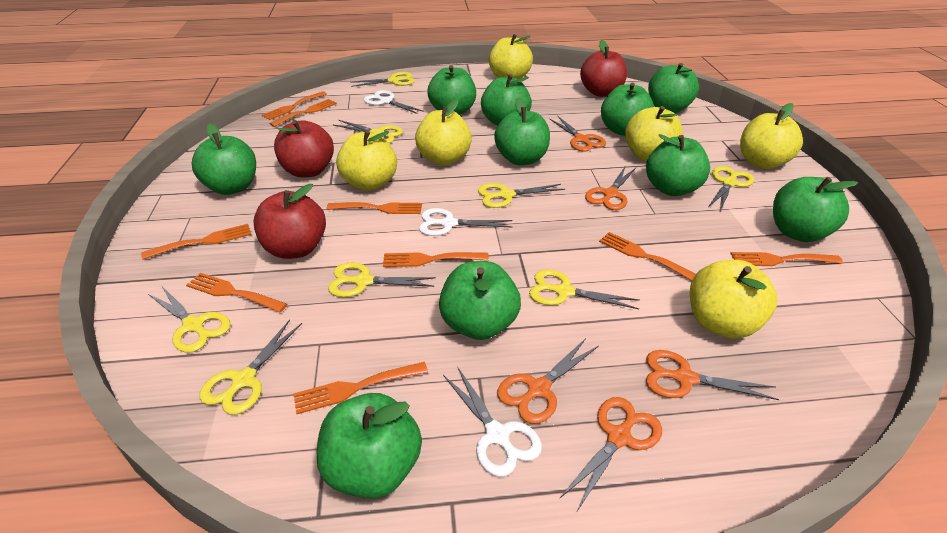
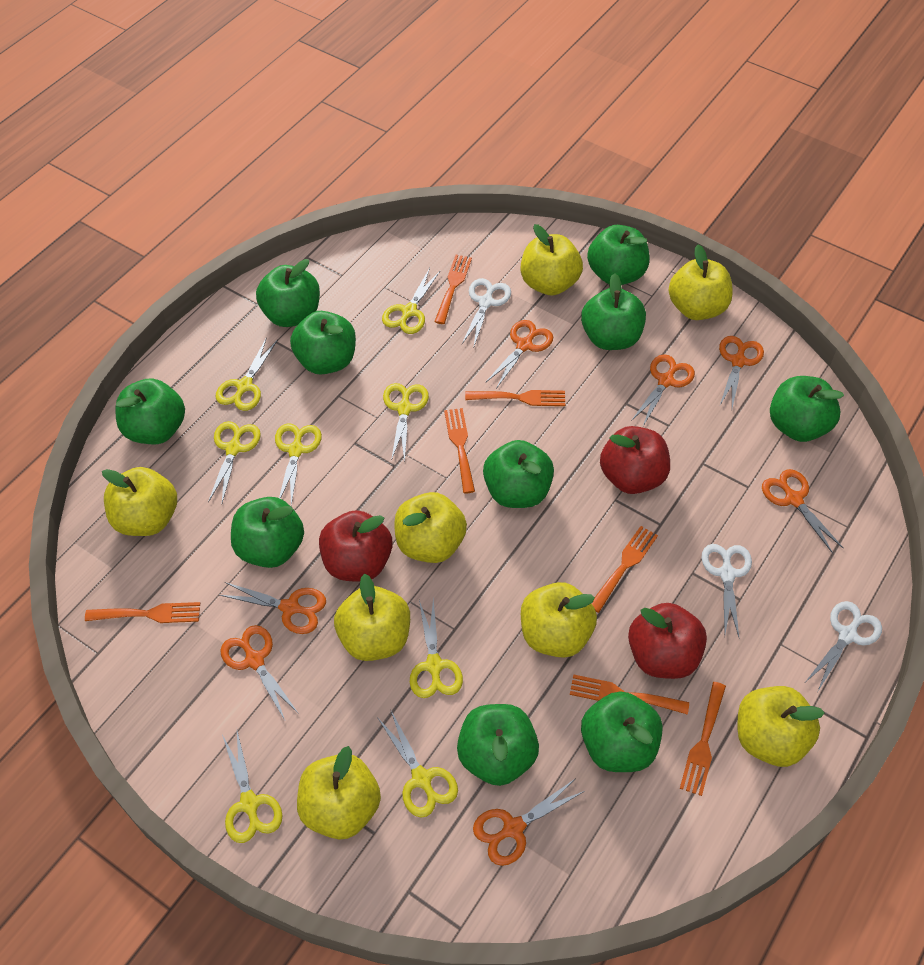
orange fork: [141,224,252,259] [186,273,287,312] [262,91,327,120] [270,99,337,127] [293,362,428,414] [327,202,422,214] [383,252,489,267] [599,232,696,281] [730,252,843,266] = 9 -> [85,602,200,623] [434,255,472,324] [444,408,475,494] [465,390,565,406] [570,674,689,715] [591,526,658,613] [680,682,726,796] = 7
orange scissors: [497,338,599,424] [549,116,606,151] [560,397,662,511] [585,165,636,210] [646,350,779,400] = 5 -> [220,582,326,634] [221,625,299,720] [473,778,585,866] [485,320,553,389] [631,354,695,428] [719,336,764,408] [762,469,844,554] = 7
yellow apple: [336,130,397,191] [415,99,472,165] [489,34,533,79] [625,106,683,161] [690,260,777,339] [740,103,803,169] = 6 -> [102,467,177,536] [297,746,381,839] [334,574,410,661] [394,492,467,563] [521,224,583,296] [521,582,597,658] [669,245,733,320] [737,686,824,767] = 8

